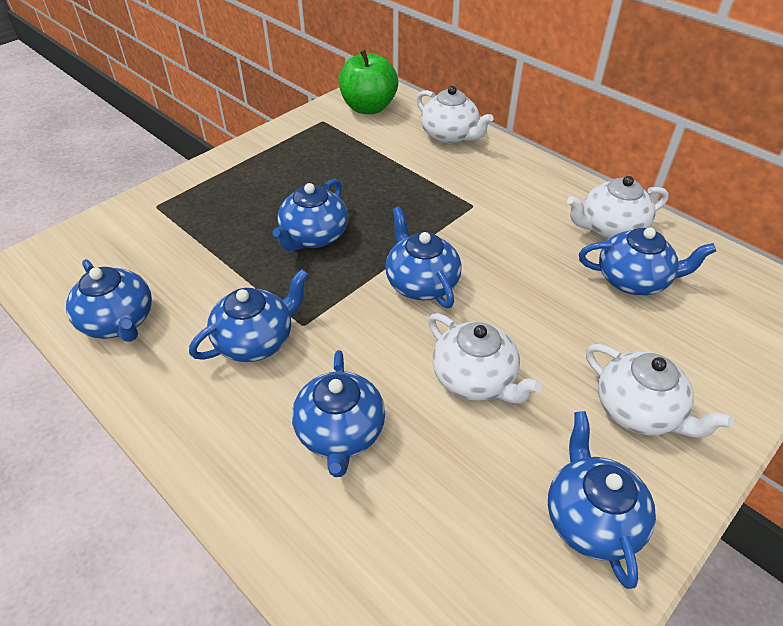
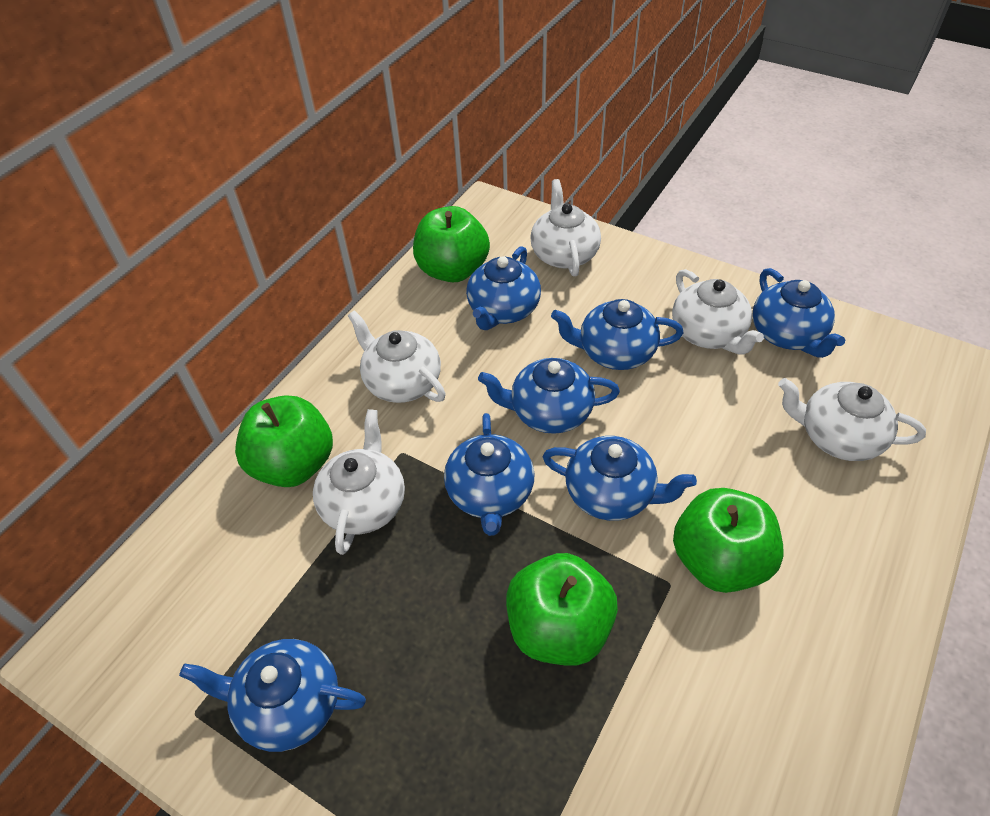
green apple: [339,49,398,114] = 1 -> [235,395,333,487] [413,206,490,282] [506,553,618,666] [673,488,784,593] = 4
white teapot: [416,86,494,144] [428,313,542,404] [567,176,669,239] [586,344,734,438] = 4 -> [313,409,405,555] [348,310,446,403] [530,179,601,277] [672,269,764,355] [778,378,926,461] = 5

